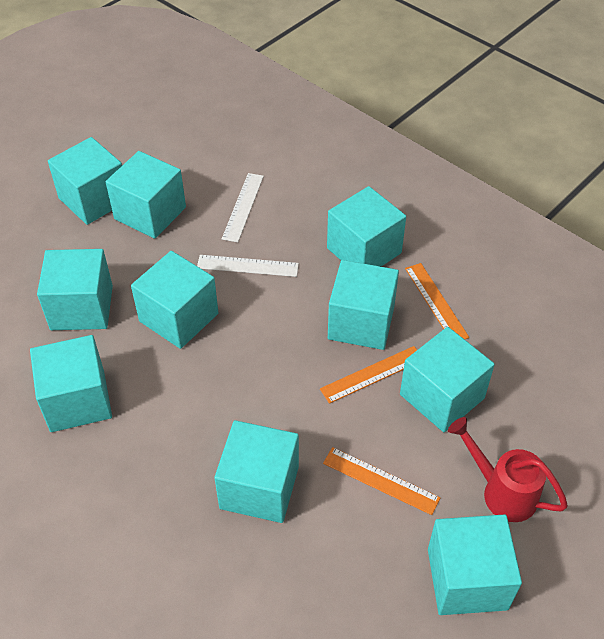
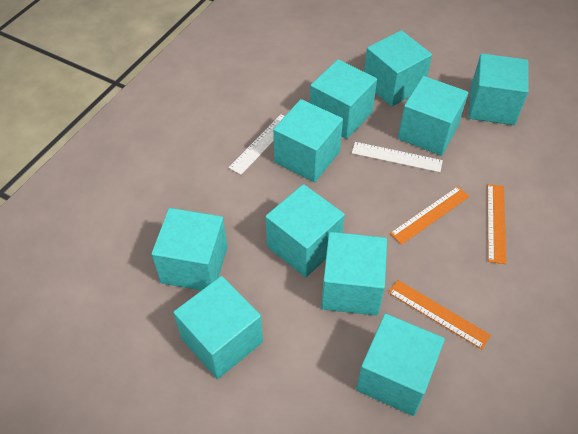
red watering can: [448,417,568,522] = 1 -> none = 0

